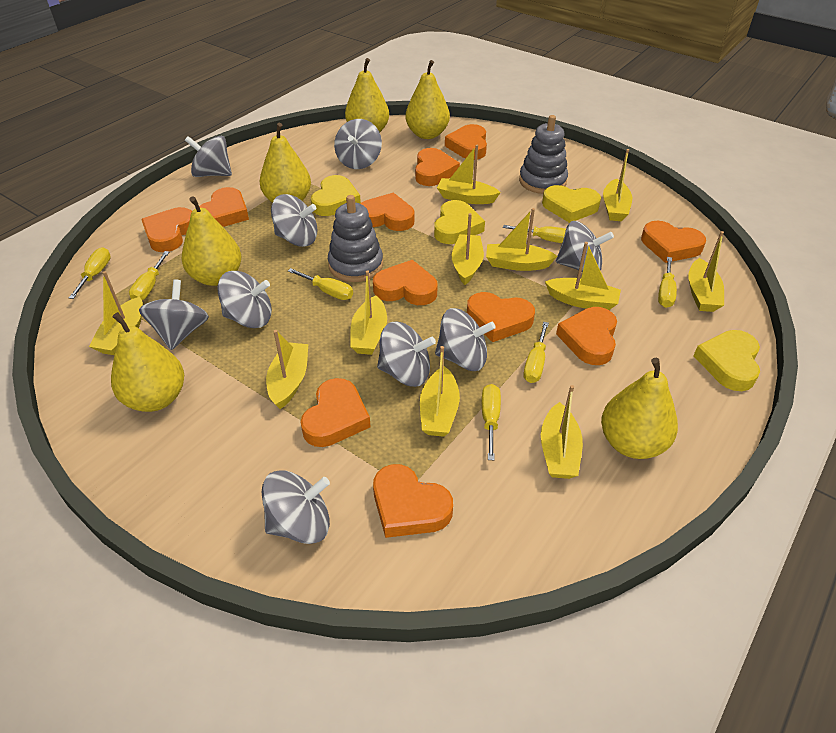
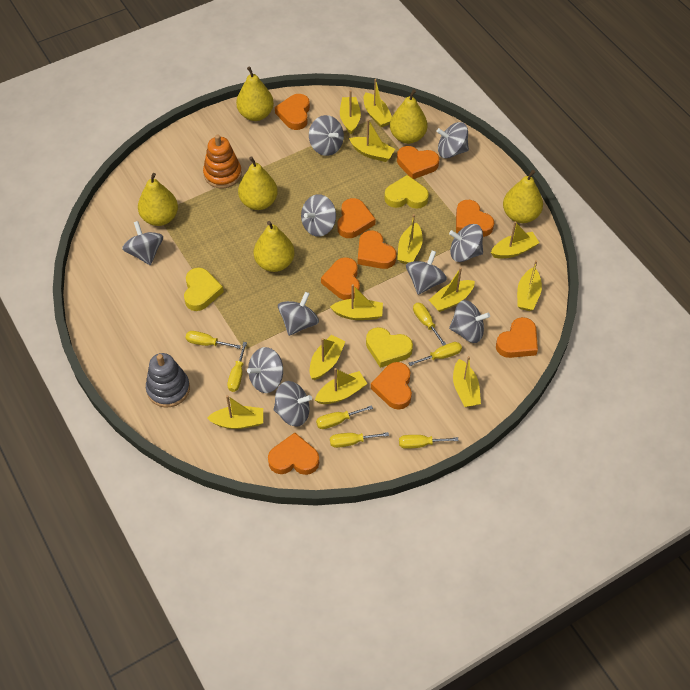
grey spinning top: [139,279,209,350] [185,136,232,177] [217,271,272,328] [262,470,330,544] [271,194,318,247] [334,119,382,169] [377,322,436,387] [435,308,496,371] [556,221,614,272] = 9 -> [122,221,163,265] [247,347,283,393] [273,381,312,427] [278,292,319,336] [301,194,336,237] [309,115,344,156] [406,250,447,295] [436,122,469,158] [449,224,483,262] [449,300,490,343] = 10
grey stacking toy: [328,195,383,282] [519,115,568,194] = 2 -> [146,353,190,408] = 1
orange heart: [141,207,192,252] [199,187,249,227] [300,378,371,447] [360,193,414,231] [373,260,437,305] [373,464,453,538] [415,148,460,186] [445,124,487,160] [467,292,535,342] [556,307,617,365] [641,221,706,263] = 11 -> [268,433,319,475] [275,94,310,130] [321,257,360,300] [338,198,376,238] [358,230,396,269] [371,362,412,410] [397,146,439,179] [456,200,494,237] [496,317,538,358] = 9
orange stacking toy: none = 0 -> [203,135,242,188] = 1
yellow boat: [89,271,143,355] [266,330,308,409] [350,270,387,355] [420,346,460,437] [437,145,501,204] [452,213,484,285] [486,208,557,271] [541,385,583,479] [545,242,621,310] [603,149,632,221] [688,231,724,312] = 11 -> [207,395,263,429] [310,335,345,380] [315,368,367,404] [330,284,383,320] [340,90,361,134] [349,119,395,162] [364,79,392,127] [397,214,423,264] [429,267,475,312] [453,356,481,407] [491,221,540,259] [517,260,542,311] = 12
yellow heart: [311,175,361,216] [434,200,485,244] [542,185,601,223] [694,330,760,391] = 4 -> [184,268,224,311] [366,327,413,368] [384,175,429,209] = 3

